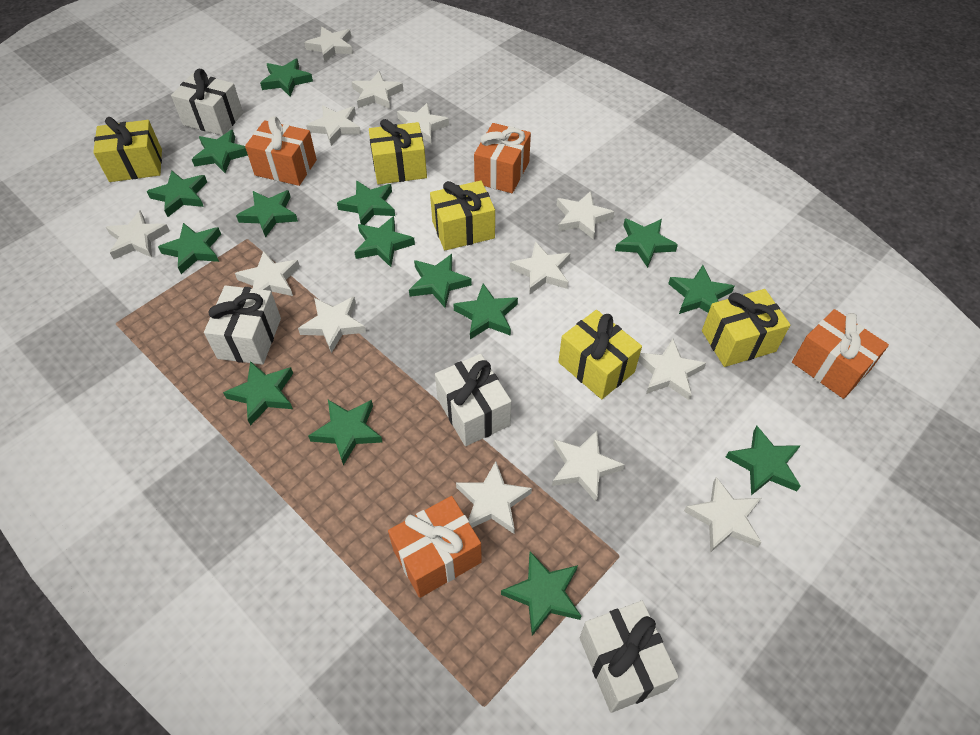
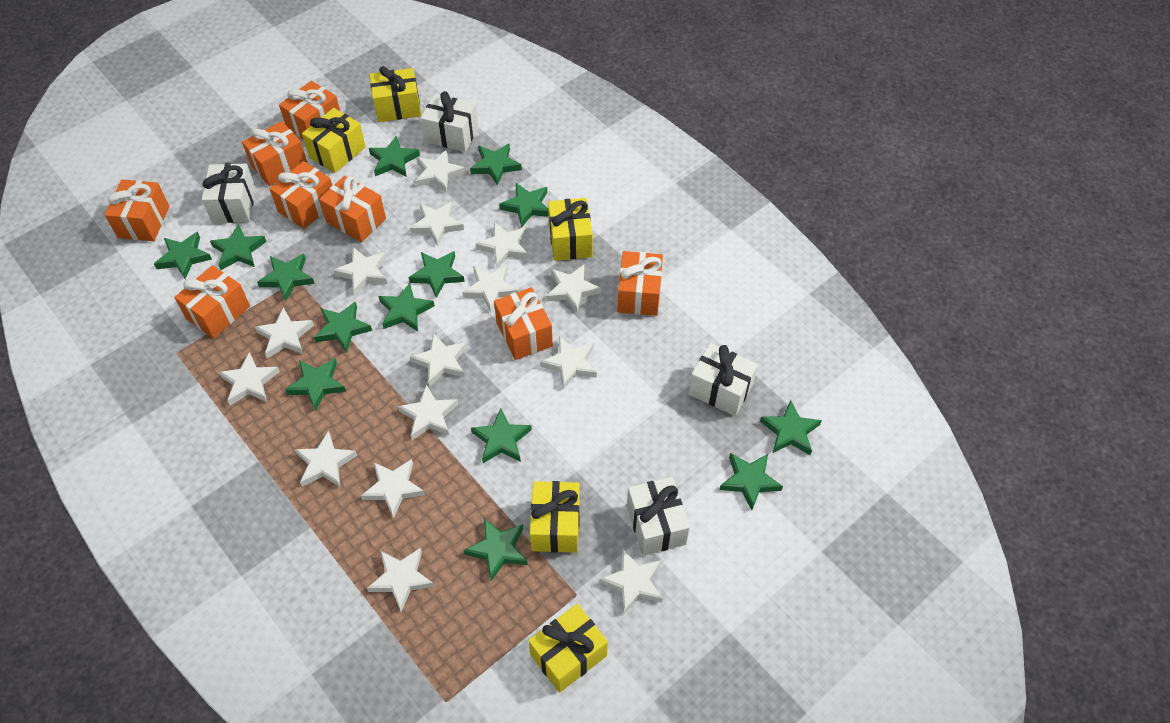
green star: [147,171,207,217] [158,223,221,274] [192,130,248,173] [223,361,293,426] [236,190,298,238] [260,58,313,96] [308,400,382,465] [337,180,395,225] [354,216,415,267] [409,254,472,308] [453,283,518,339] [501,551,581,636] [615,218,678,268] [668,265,734,314] [726,426,801,495] = 15 -> [154,232,212,279] [210,224,267,270] [257,254,315,301] [285,358,346,411] [314,302,372,353] [369,136,420,177] [378,283,435,332] [408,251,465,298] [464,518,528,581] [470,144,522,186] [471,408,532,463] [499,183,549,228] [719,453,783,510] [760,400,822,455] = 14
orange gift: [245,116,317,186] [388,496,482,598] [474,123,531,193] [792,309,889,399] = 4 -> [105,180,170,241] [174,265,250,339] [242,121,307,186] [270,161,332,229] [279,81,340,140] [319,176,386,242] [494,287,553,360] [617,251,663,316] = 8
white star: [106,210,170,259] [235,251,300,296] [298,297,366,353] [304,27,353,62] [306,105,361,146] [352,71,403,109] [397,103,449,144] [456,461,532,534] [510,242,571,294] [552,431,625,502] [557,191,615,240] [638,339,706,400] [684,477,762,553] = 13 -> [219,352,280,405] [255,307,314,359] [294,431,357,487] [333,247,387,295] [361,459,425,518] [367,548,434,612] [398,385,458,440] [410,202,464,246] [410,333,467,386] [415,149,466,193] [462,265,518,312] [476,222,528,268] [540,336,597,390] [546,264,601,313] [599,549,663,614] = 15

